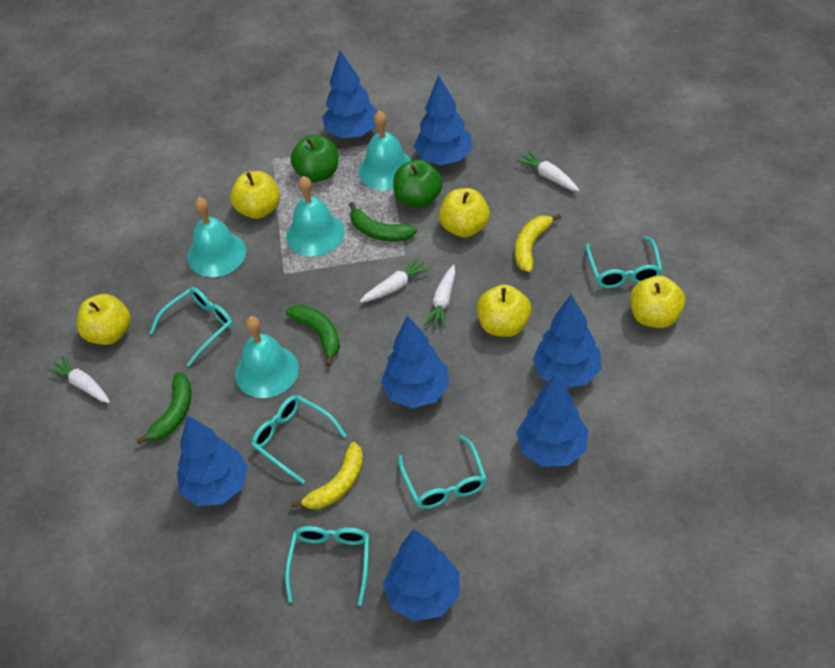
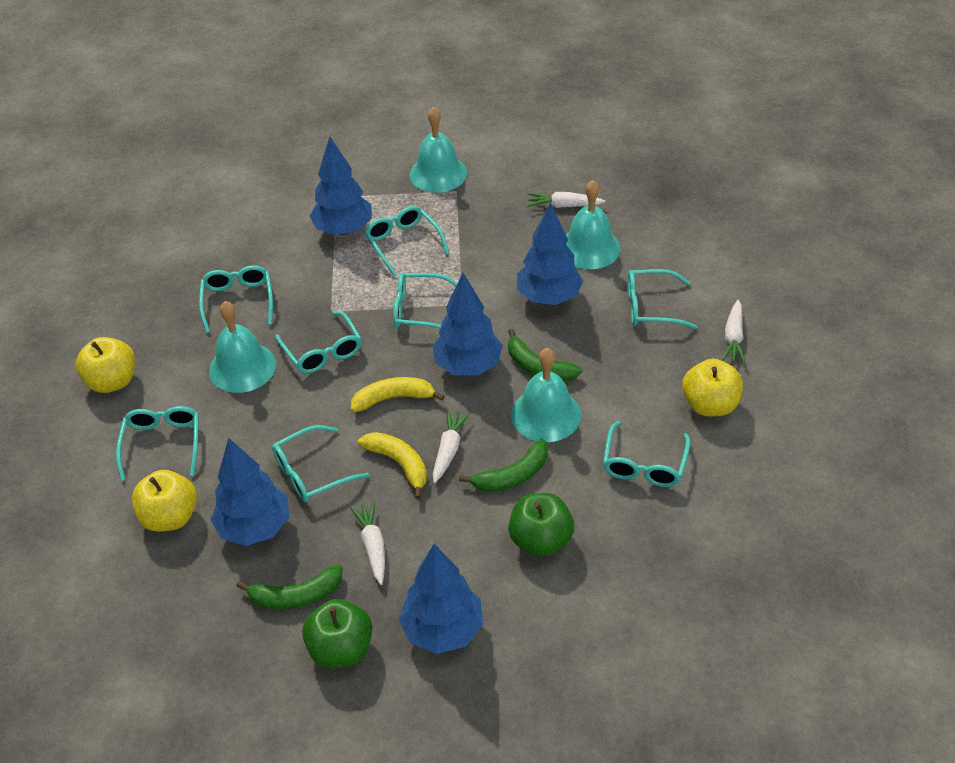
blue tree: [177,415,248,506] [322,50,378,138] [381,315,449,408] [383,529,460,621] [414,75,472,165] [516,374,589,467] [533,295,601,388] = 7 -> [211,438,289,546] [309,137,372,235] [399,544,483,654] [432,273,503,375] [517,203,583,305] = 5
turquoise glasses: [150,287,233,366] [251,395,347,484] [285,526,369,606] [398,435,487,509] [586,236,663,288] = 5 -> [116,406,199,481] [199,265,273,333] [272,425,370,503] [275,311,362,374] [365,206,449,276] [393,273,457,329] [603,421,691,487] [628,269,697,329] = 8
yellow apple: [77,294,131,345] [230,171,280,219] [439,188,490,238] [477,284,531,337] [630,275,685,328] = 5 -> [76,337,135,393] [132,470,197,532] [682,359,743,416] = 3

